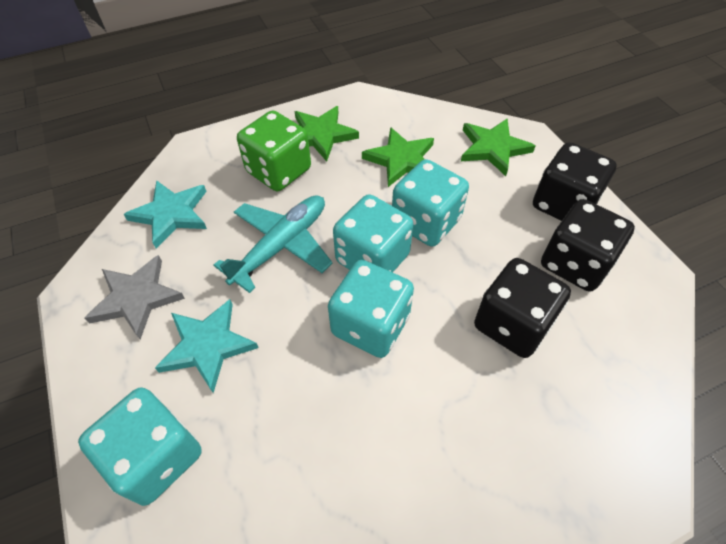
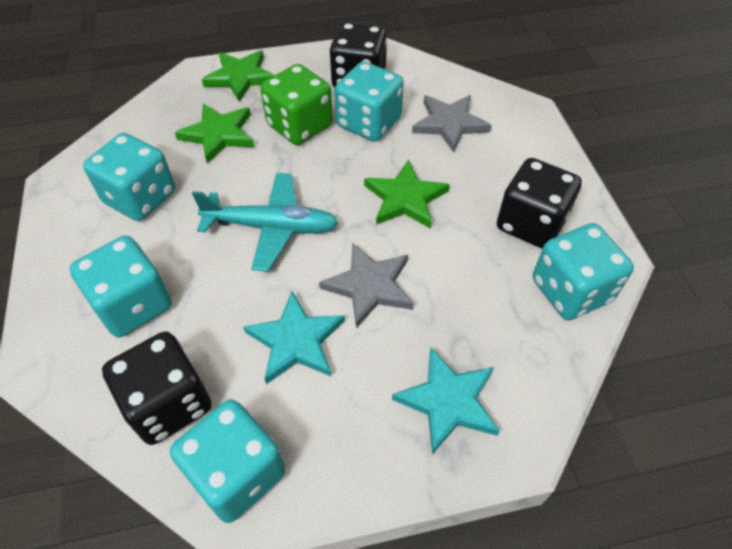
grey star: [85,255,185,339] = 1 -> [319,243,414,329] [412,95,492,152] = 2
turquoise dice: [78,388,202,506] [328,260,414,358] [333,194,413,272] [392,159,469,247] = 4 -> [69,236,172,337] [83,133,175,221] [170,399,286,523] [335,61,404,142] [533,223,634,320] = 5

